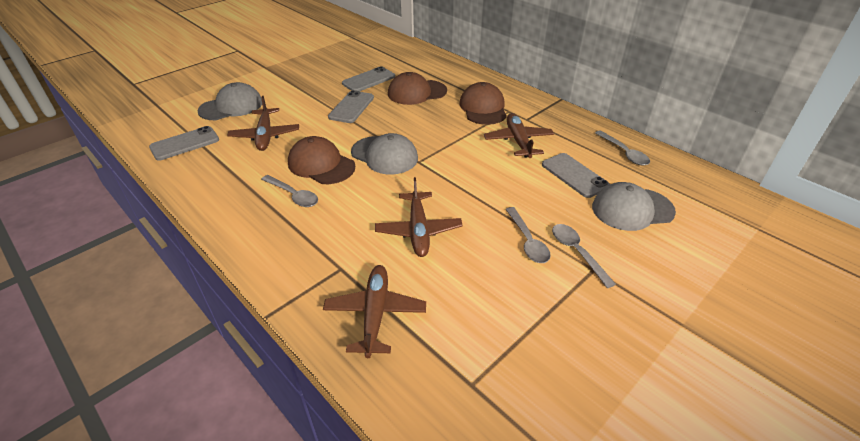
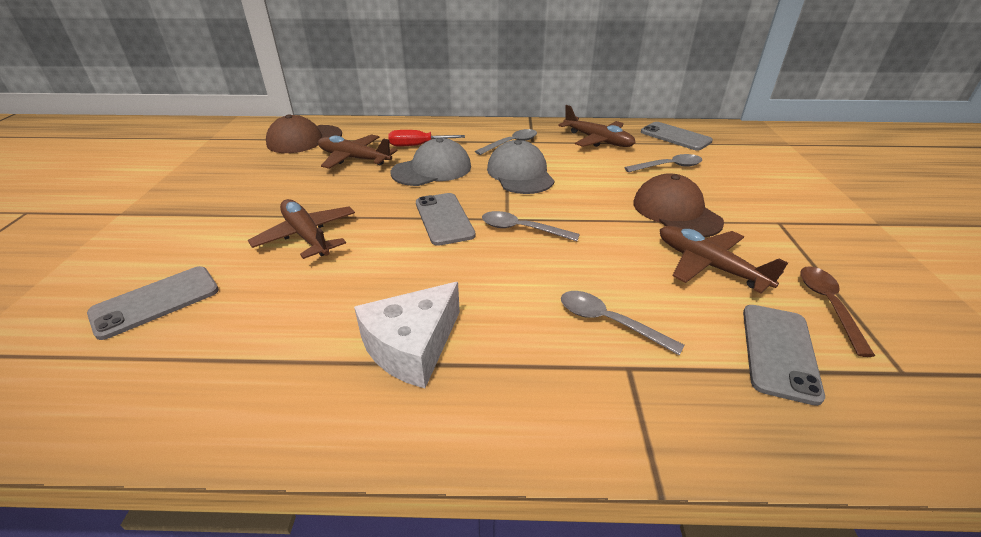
brown cap: [288,136,355,184] [388,72,447,105] [460,82,507,125] = 3 -> [266,114,342,153] [633,173,724,237] = 2
brown spoon: none = 0 -> [800,266,875,357] = 1
grey cap: [198,82,262,120] [351,133,418,175] [592,182,676,231] = 3 -> [391,138,471,186] [487,140,555,194] = 2
red screwdriver: none = 0 -> [388,130,465,146] = 1
white cheese: none = 0 -> [354,282,460,388] = 1

